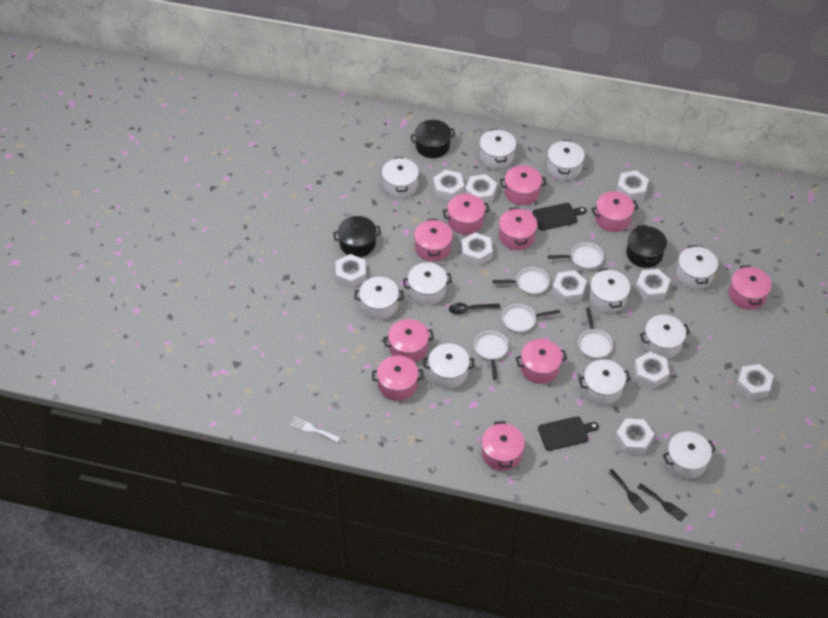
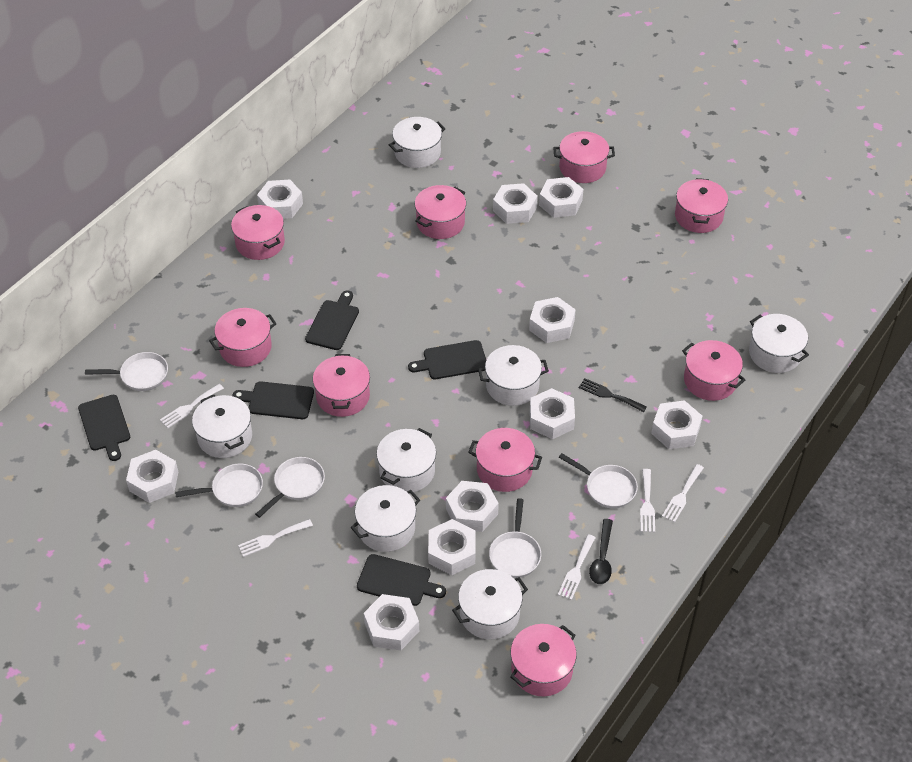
black cutting board: [533,203,587,230] [538,416,599,451] = 2 -> [78,395,130,461] [233,381,314,419] [305,290,359,350] [357,554,446,606] [408,340,486,379] = 5
black fork: [608,469,649,514] [637,483,687,521] = 2 -> [579,378,647,412] = 1
black pot: [333,216,381,257] [410,120,455,158] [626,225,667,268] = 3 -> none = 0
pink pot: [372,355,423,401] [383,319,434,362] [414,219,453,261] [443,194,490,235] [481,421,525,471] [499,207,537,250] [500,165,546,205] [516,339,567,384] [591,191,639,232] [729,265,772,310] = 10 -> [209,308,277,367] [231,205,285,260] [313,354,370,417] [415,185,466,239] [468,428,542,492] [510,624,577,696] [553,131,615,183] [675,178,728,233] [682,340,745,401] = 9
white fork: [290,417,340,442] = 1 -> [160,384,224,428] [238,519,313,557] [558,534,596,600] [640,469,655,532] [662,464,704,523] = 5
white pot: [354,277,403,320] [382,157,419,198] [403,263,452,305] [424,343,474,388] [479,129,516,169] [547,140,585,180] [579,359,631,405] [589,268,630,313] [640,315,690,359] [663,431,716,479] [676,245,718,289] = 11 -> [192,395,252,458] [350,485,420,552] [377,428,436,492] [389,117,446,168] [452,569,528,639] [478,345,549,406] [749,314,809,373] = 7

